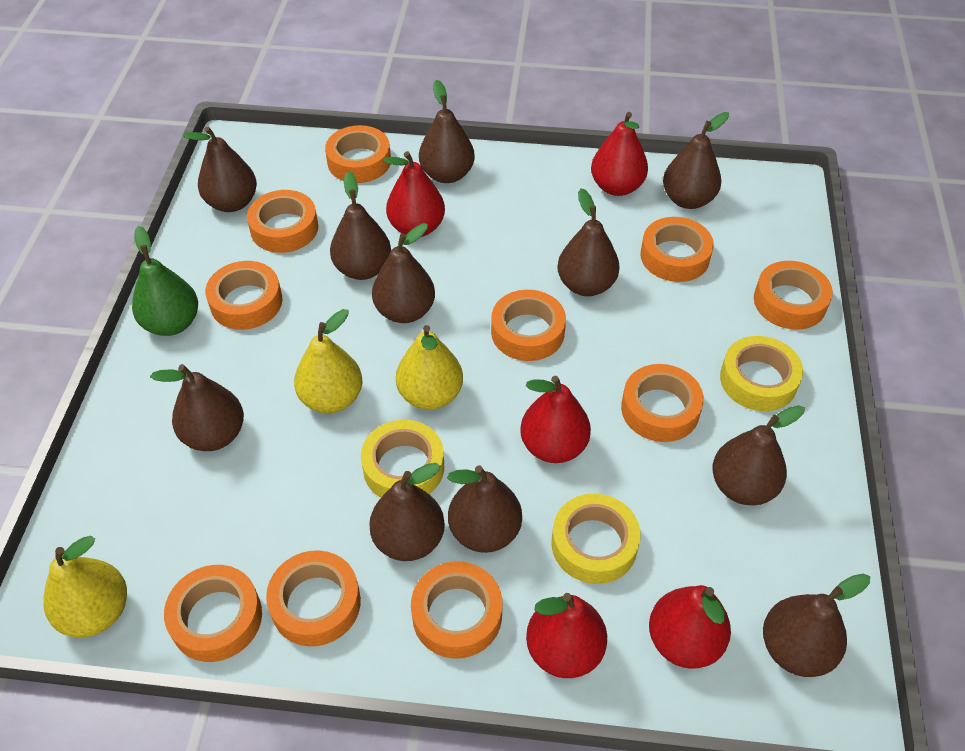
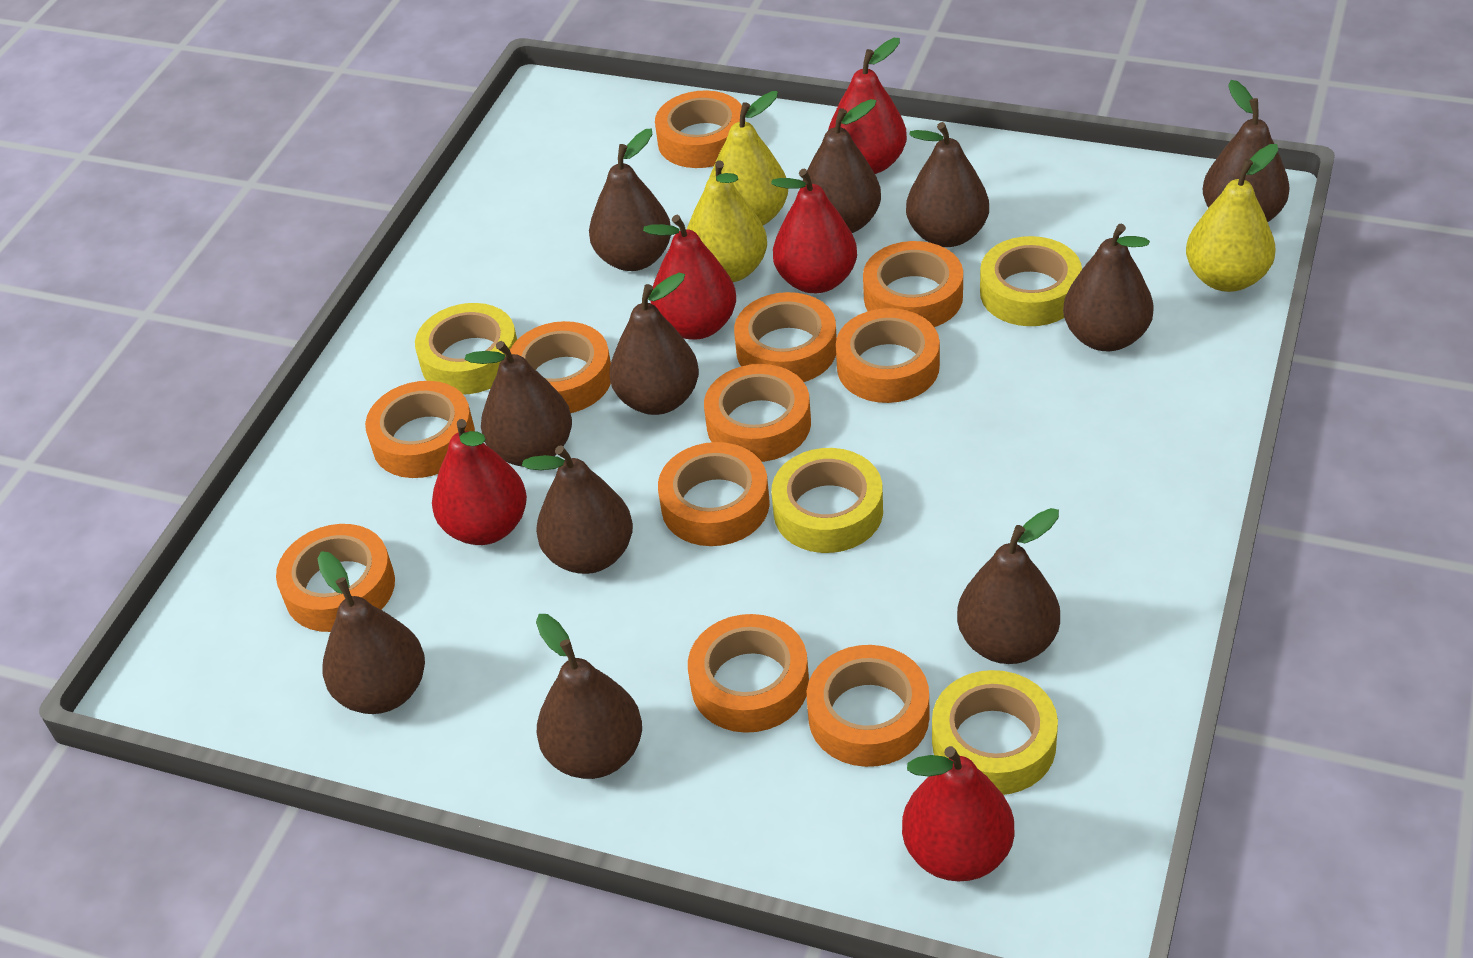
green pear: [132,226,198,336] = 1 -> none = 0
orange tape: [164,565,262,662] [205,261,282,330] [247,190,318,253] [266,550,361,646] [325,125,391,183] [411,562,502,658] [491,290,566,361] [621,364,704,442] [641,217,714,282] [754,261,833,330] = 10 -> [276,524,395,632] [365,381,475,478] [510,321,611,413] [655,90,742,168] [658,442,770,546] [688,614,809,733] [704,364,811,462] [734,292,837,382] [807,645,929,767] [836,308,940,403] [863,241,963,327] = 11
yellow tape: [361,420,444,497] [551,494,641,584] [720,336,803,411] = 3 -> [415,303,517,394] [771,448,883,553] [932,670,1058,795] [980,236,1082,326] = 4

